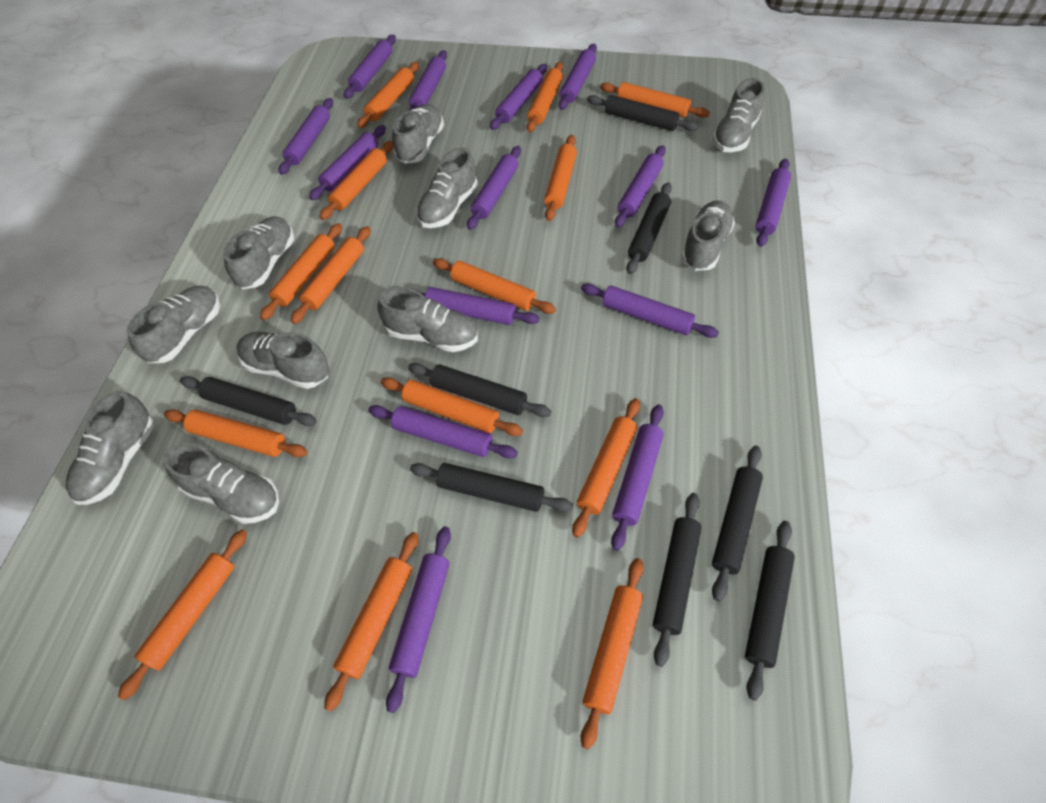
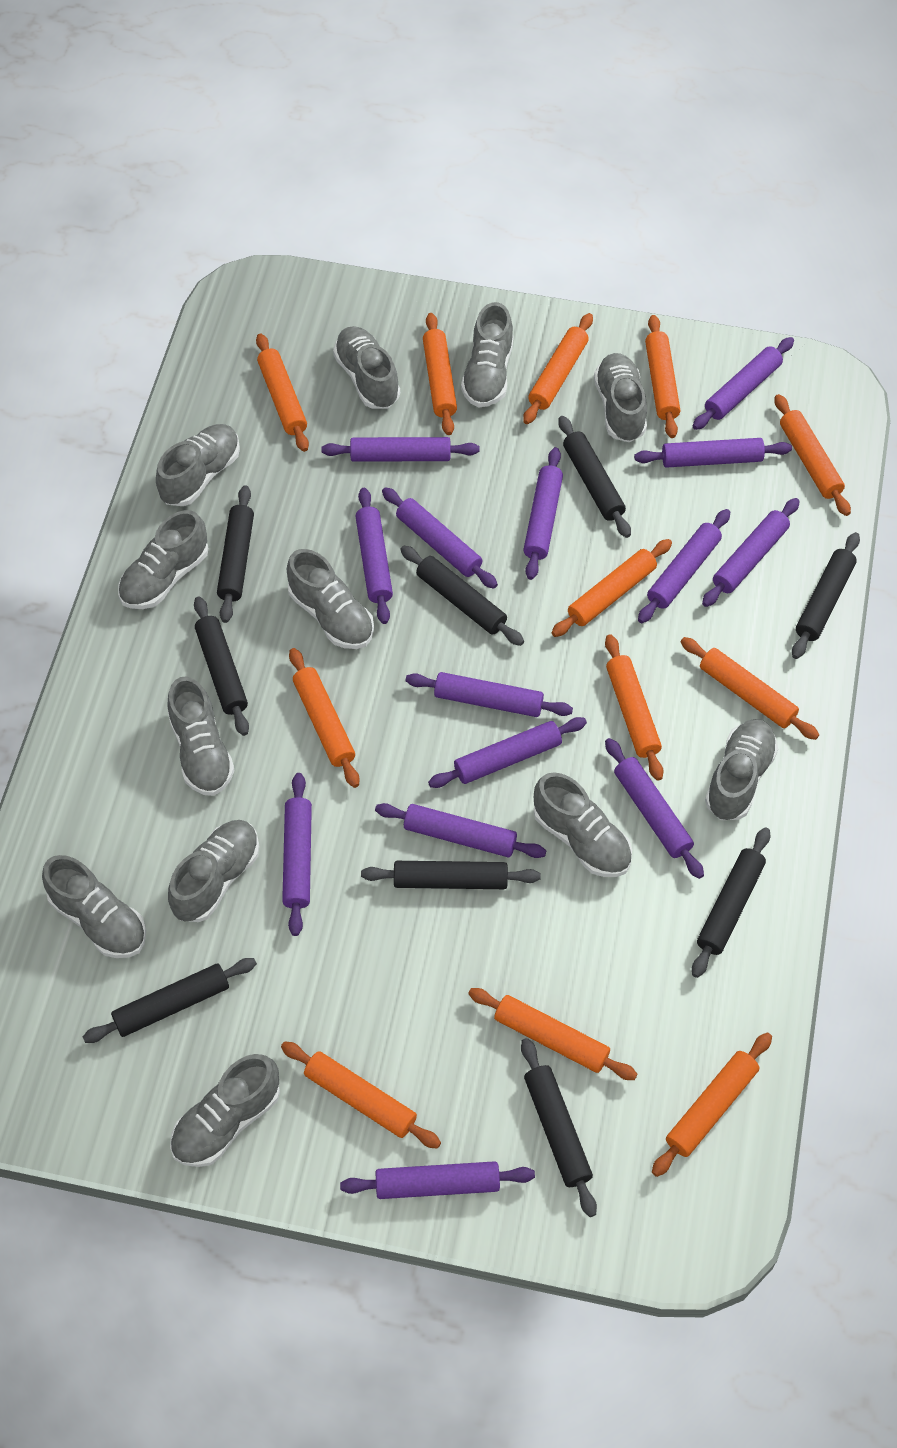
black rolling pin: [180,376,317,426] [408,363,551,417] [410,463,573,512] [587,95,698,131] [626,182,672,274] [653,493,702,667] [712,446,763,602] [745,521,795,701] = 8 -> [83,958,257,1043] [194,596,249,736] [217,485,254,623] [361,861,540,889] [400,546,524,646] [521,1038,597,1217] [558,416,631,538] [692,828,770,978] [792,532,860,659] = 9
grey shoe: [66,391,154,505] [127,286,220,363] [163,443,279,524] [223,217,294,289] [237,332,330,389] [377,287,478,352] [392,104,444,164] [416,147,478,228] [681,200,735,271] [712,78,765,152] = 10 -> [42,855,146,958] [118,510,208,609] [156,424,240,506] [167,676,235,796] [168,820,259,922] [170,1054,280,1167] [287,549,374,649] [333,326,400,409] [461,302,514,408] [534,772,632,877] [594,353,647,442] [705,719,778,820] = 12
orange rolling pin: [118,530,247,700] [164,409,308,457] [260,223,342,320] [291,226,371,324] [320,141,393,220] [324,532,418,711] [357,62,419,128] [381,377,523,436] [433,258,556,314] [527,62,563,132] [544,135,577,221] [572,398,640,538] [581,558,644,749] [600,82,710,118] = 14 -> [256,333,309,452] [281,1041,441,1149] [289,648,359,788] [423,313,457,435] [468,988,638,1080] [523,313,593,424] [551,539,672,637] [605,634,664,781] [645,315,680,438] [652,1032,772,1177] [681,637,819,740] [775,394,851,516] = 12

